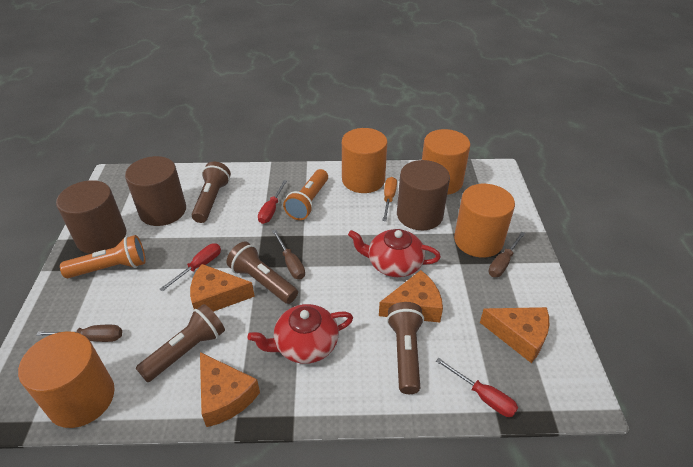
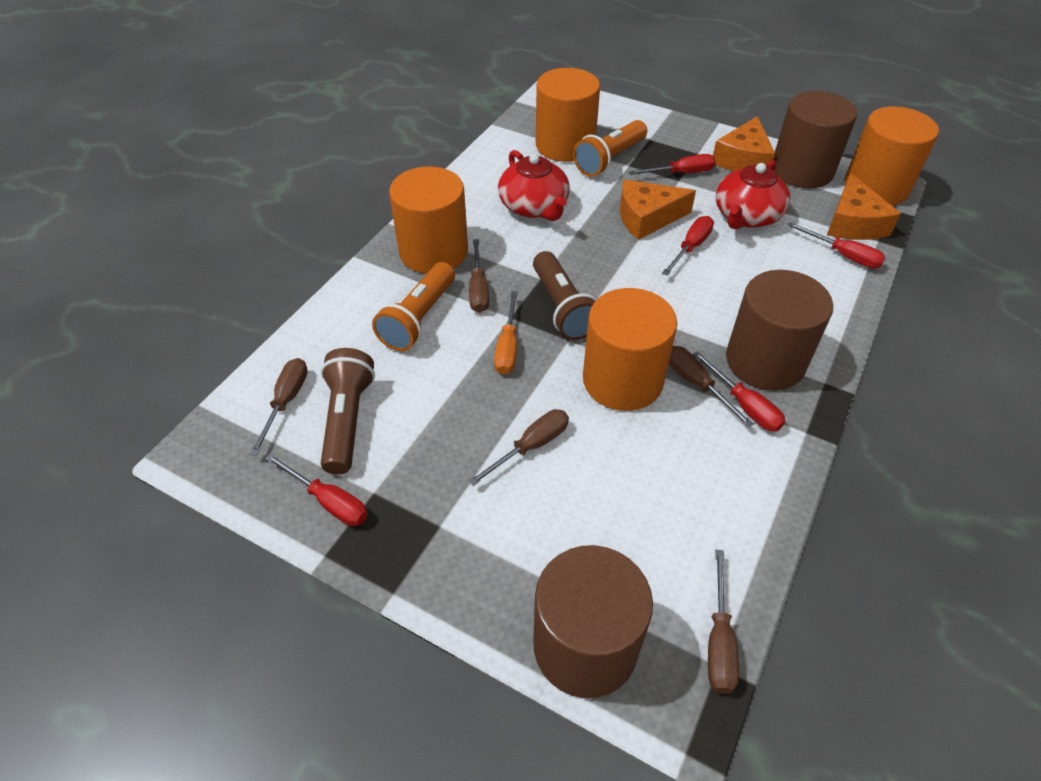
brown flashlight: [136,304,225,382] [192,162,231,223] [227,241,298,304] [387,302,424,394] = 4 -> [321,348,375,474] [533,251,597,340] = 2
brown screwdriver: [36,325,122,342] [272,229,305,279] [488,232,525,277] = 3 -> [250,358,308,456] [468,409,569,486] [469,239,489,313] [669,346,754,427] [708,550,739,694] = 5
orange cheese: [190,264,255,312] [200,352,260,427] [379,270,443,323] [480,307,549,363] = 4 -> [620,180,696,240] [713,116,775,171] [827,173,901,240] = 3
red screwdriver: [160,244,221,292] [258,180,287,224] [436,358,518,417] = 3 -> [265,453,368,526] [629,154,716,175] [662,216,714,276] [693,351,786,432] [787,222,886,269] = 5

